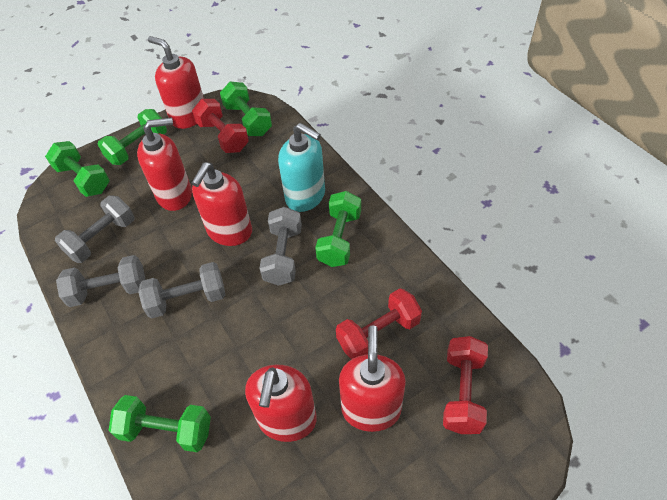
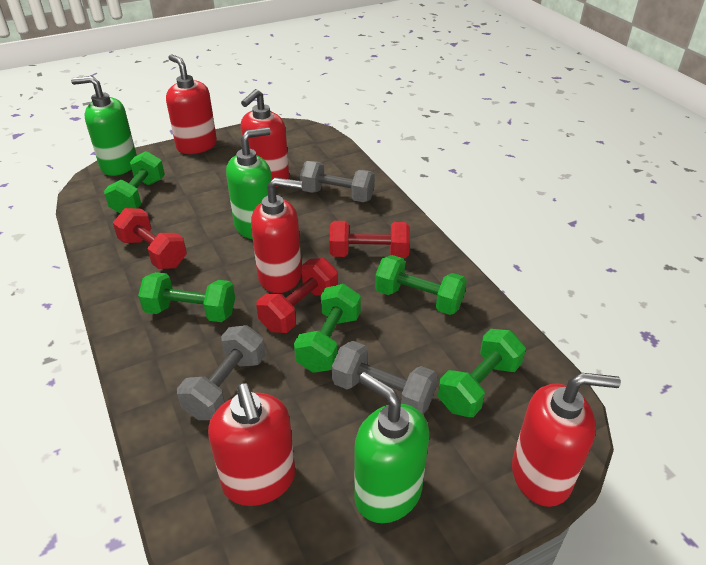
green soap dispenser: none = 0 -> [71,76,137,176] [226,127,272,239] [354,372,429,523] = 3
grey dumbbell: [55,195,134,263] [56,255,146,307] [138,262,225,318] [259,207,302,286] = 4 -> [177,325,265,420] [300,161,375,202] [332,341,437,414] = 3
turquoise soap dispenser: [278,123,325,212] = 1 -> none = 0

